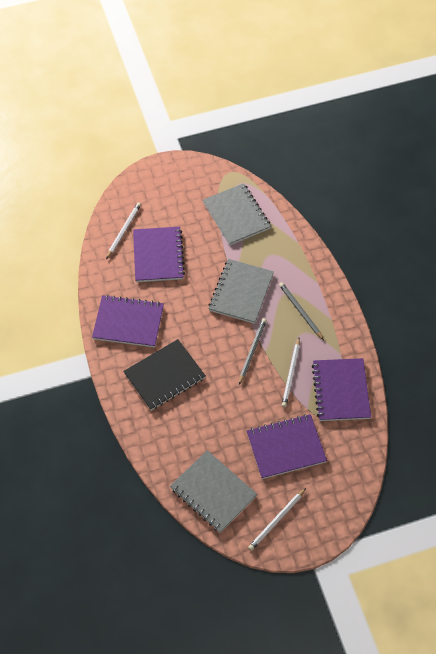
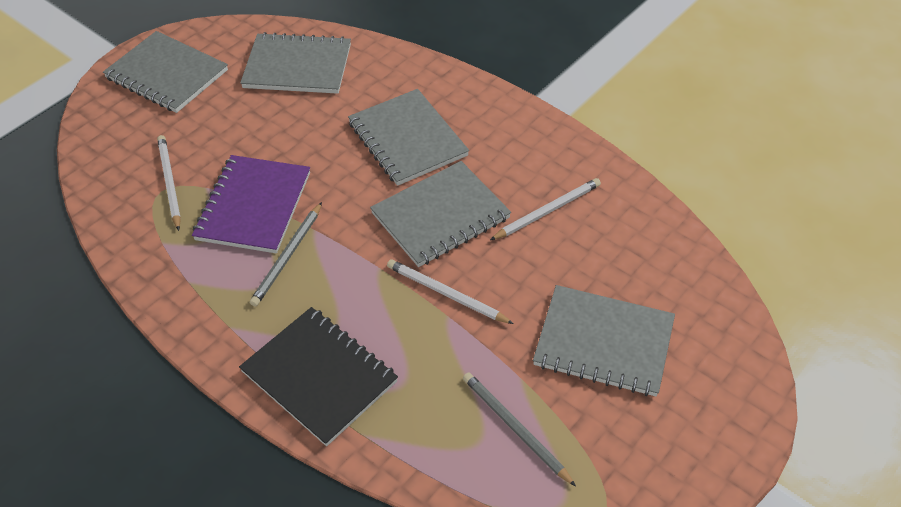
grey notebook: [170,450,257,533] [203,183,271,246] [209,259,274,324] = 3 -> [103,31,228,113] [240,32,351,94] [348,89,469,186] [370,161,511,267] [533,285,675,396] = 5
purple notebook: [92,295,164,347] [133,227,185,282] [247,414,327,479] [312,358,371,421] = 4 -> [192,155,310,253] = 1

